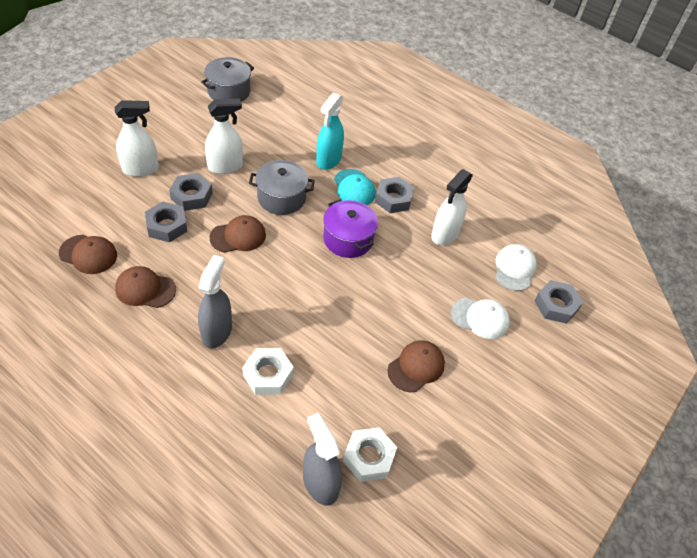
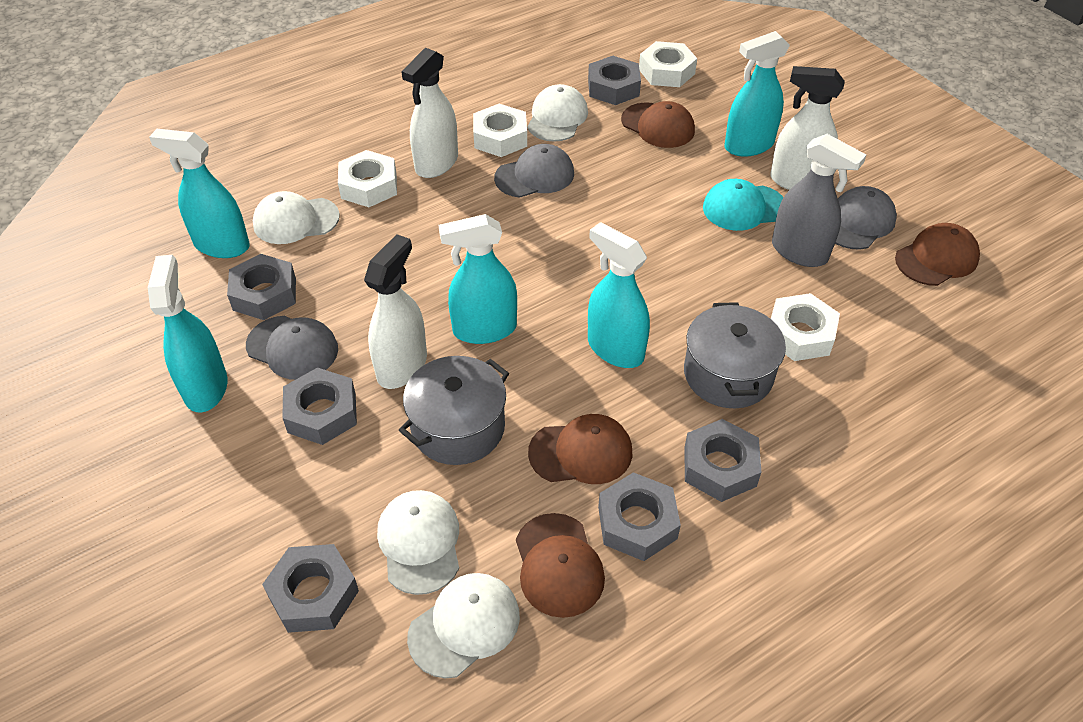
grey cap: none = 0 -> [246,316,338,380] [494,144,574,197] [835,186,897,250] = 3
grey nut: [145,202,187,242] [169,173,213,211] [375,177,414,213] [534,280,583,324] = 4 -> [227,254,296,320] [262,544,359,633] [282,367,357,445] [588,56,641,105] [598,472,681,561] [684,419,761,502] = 6
grey spray bottle: [198,255,232,349] [303,413,342,506] = 2 -> [772,134,866,267] = 1
purple pot: [323,199,378,258] = 1 -> none = 0
turquoise spray bottle: [316,93,344,170] = 1 -> [148,255,227,412] [149,129,250,258] [439,214,517,344] [588,222,650,368] [725,31,790,157] = 5
white cap: [451,298,510,339] [495,244,537,291] = 2 -> [253,191,340,244] [377,490,459,595] [407,573,520,678] [527,84,588,142] = 4
white nut: [242,348,294,395] [343,428,397,482] = 2 -> [338,150,397,207] [473,104,527,157] [639,41,697,87] [771,293,840,361] = 4

